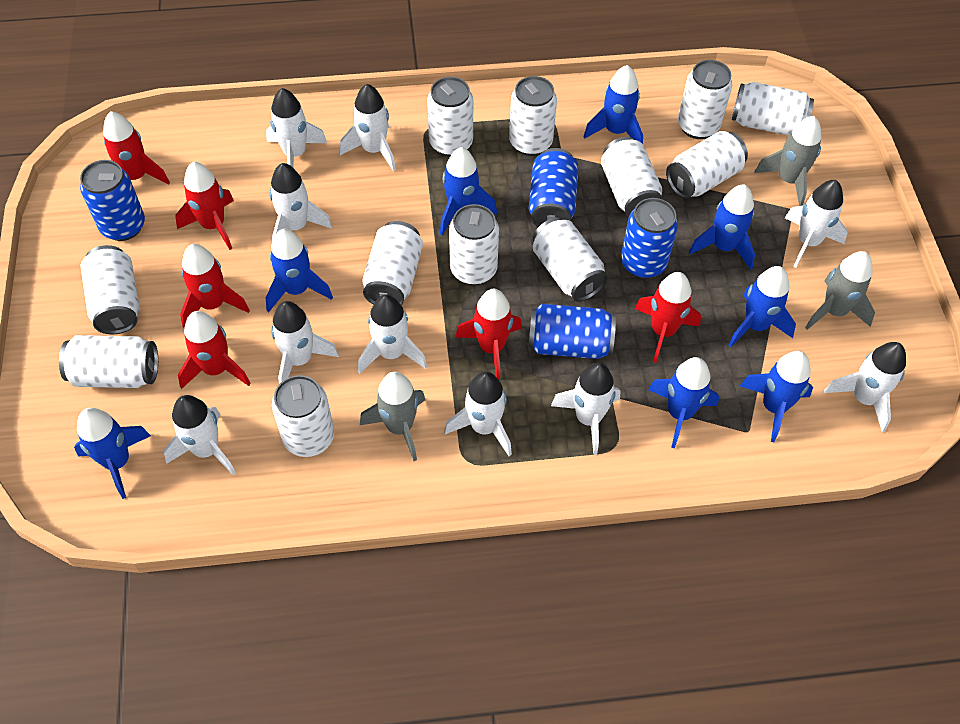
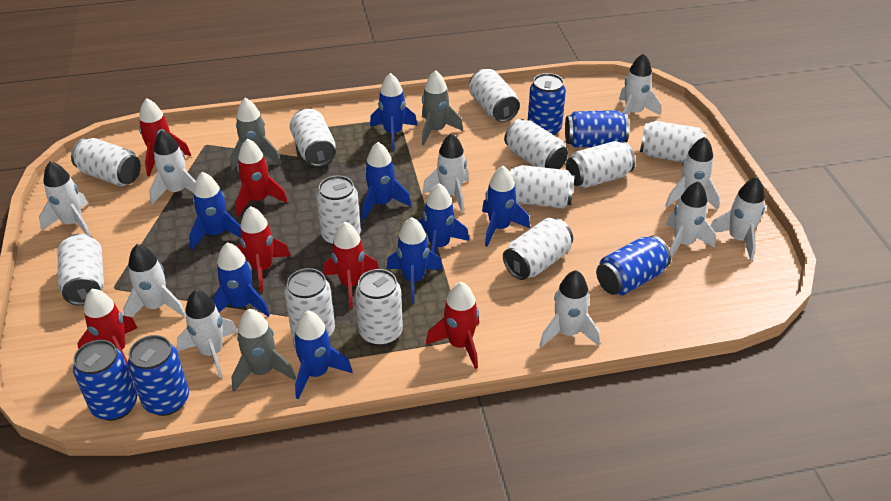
blue can: [80,160,145,241] [528,304,616,359] [529,148,579,227] [621,198,678,279] = 4 -> [73,340,137,421] [128,335,189,416] [528,73,566,136] [565,110,629,148] [596,236,671,296] = 5

